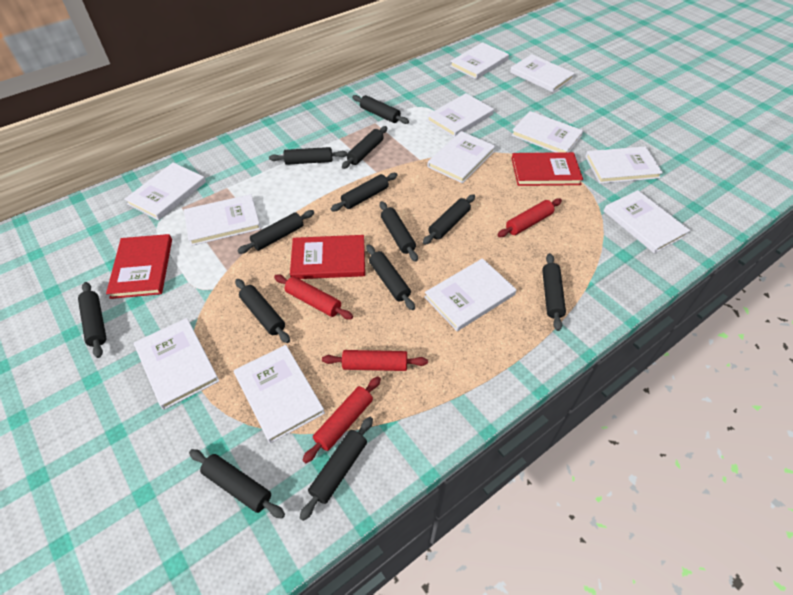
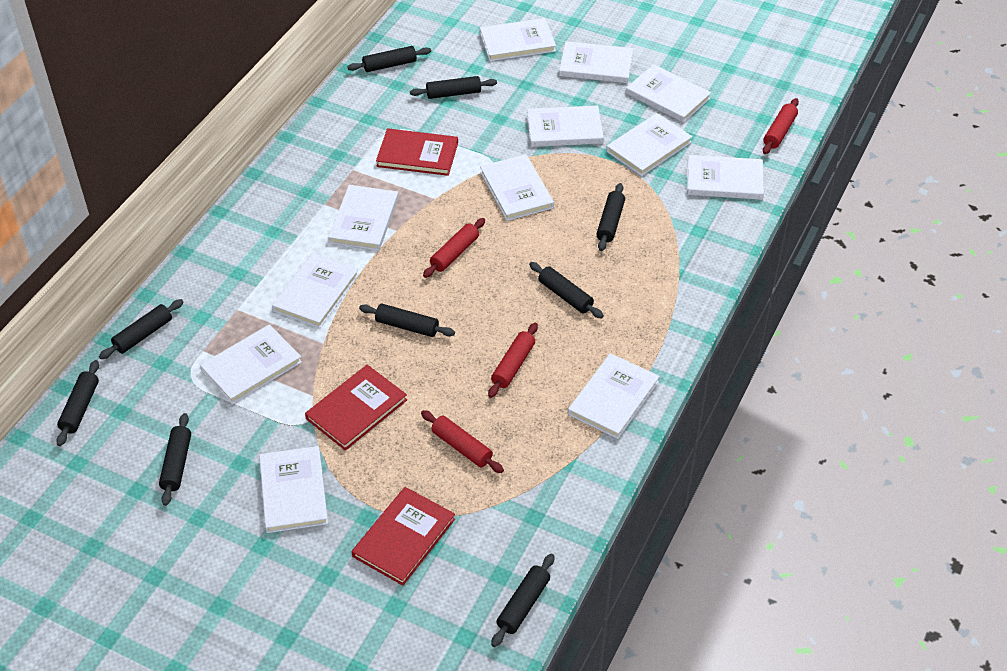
black rolling pin: [78,282,107,358] [189,449,285,518] [235,279,290,343] [237,210,314,254] [269,147,347,165] [300,417,373,521] [331,173,397,211] [342,126,387,169] [352,95,409,124] [366,244,415,310] [380,201,418,262] [423,194,475,245] [542,253,566,331] = 13 -> [56,360,99,446] [99,299,183,359] [159,413,191,506] [347,46,431,72] [359,304,455,337] [410,76,497,99] [491,554,555,647] [529,262,604,319] [596,183,625,251] = 9

